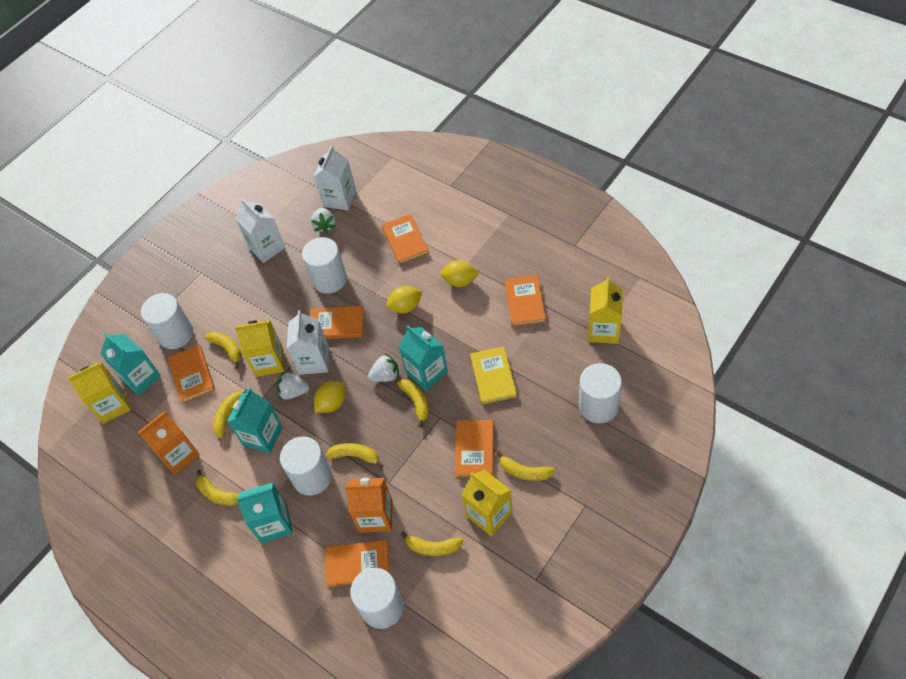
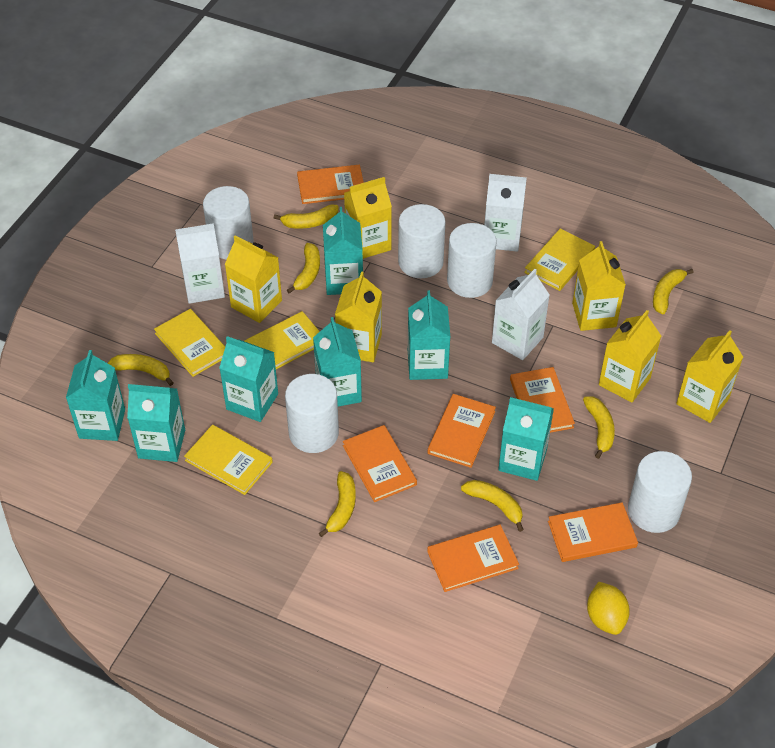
orange carton: [138,411,200,475] [345,478,393,533] = 2 -> none = 0
turquoise carton: [100,333,161,396] [227,388,283,453] [236,482,293,543] [399,326,448,391] = 4 -> [66,350,125,441] [127,384,185,462] [219,336,278,422] [313,317,362,407] [323,207,363,295] [408,290,450,380] [498,397,554,481] = 7
white strawberry: [277,372,309,400] [311,208,336,234] [368,353,399,382] = 3 -> none = 0
yellow book: [470,346,517,404] = 1 -> [154,309,225,377] [184,425,273,495] [244,311,320,369] [524,228,595,291] = 4
yellow carton: [68,362,131,424] [235,320,285,377] [461,470,513,536] [588,277,623,344] = 4 -> [225,235,282,323] [335,271,382,362] [344,177,392,259] [572,241,626,331] [599,310,661,403] [676,330,743,423] = 6
yellow lemon: [314,381,345,413] [386,286,423,313] [440,260,479,287] = 3 -> [587,582,630,635] = 1

